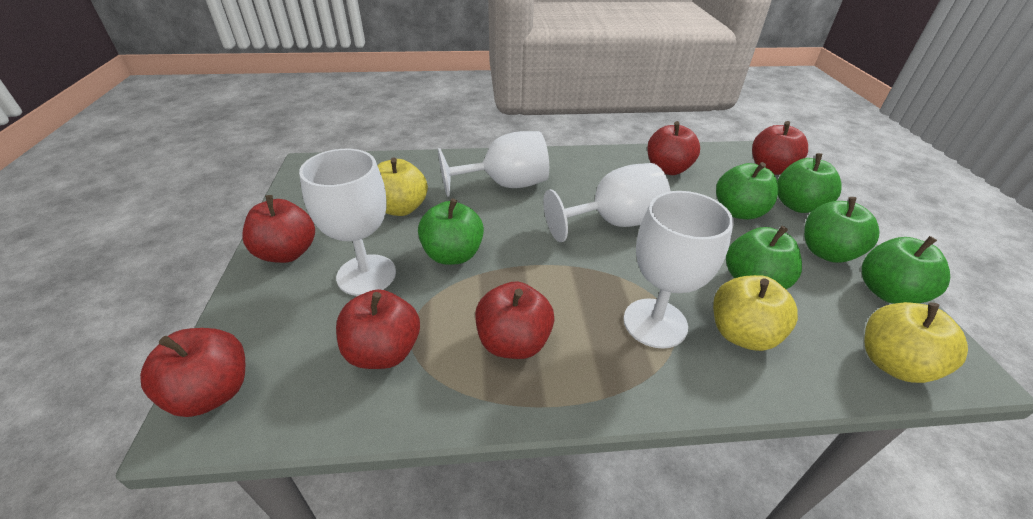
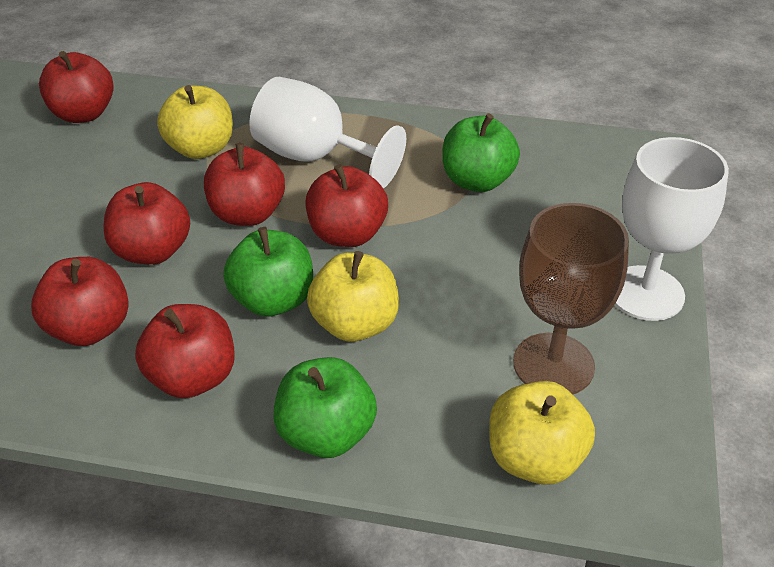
brown goblet: none = 0 -> [513,203,629,394] = 1
green apple: [418,198,484,265] [716,162,779,220] [726,226,802,289] [777,153,842,213] [804,197,880,263] [862,236,950,304] = 6 -> [223,227,313,317] [273,357,377,458] [442,113,520,192] = 3
white goblet: [299,149,396,296] [438,131,549,197] [543,163,670,242] [624,191,734,349] = 4 -> [249,77,406,188] [615,137,729,321] = 2

